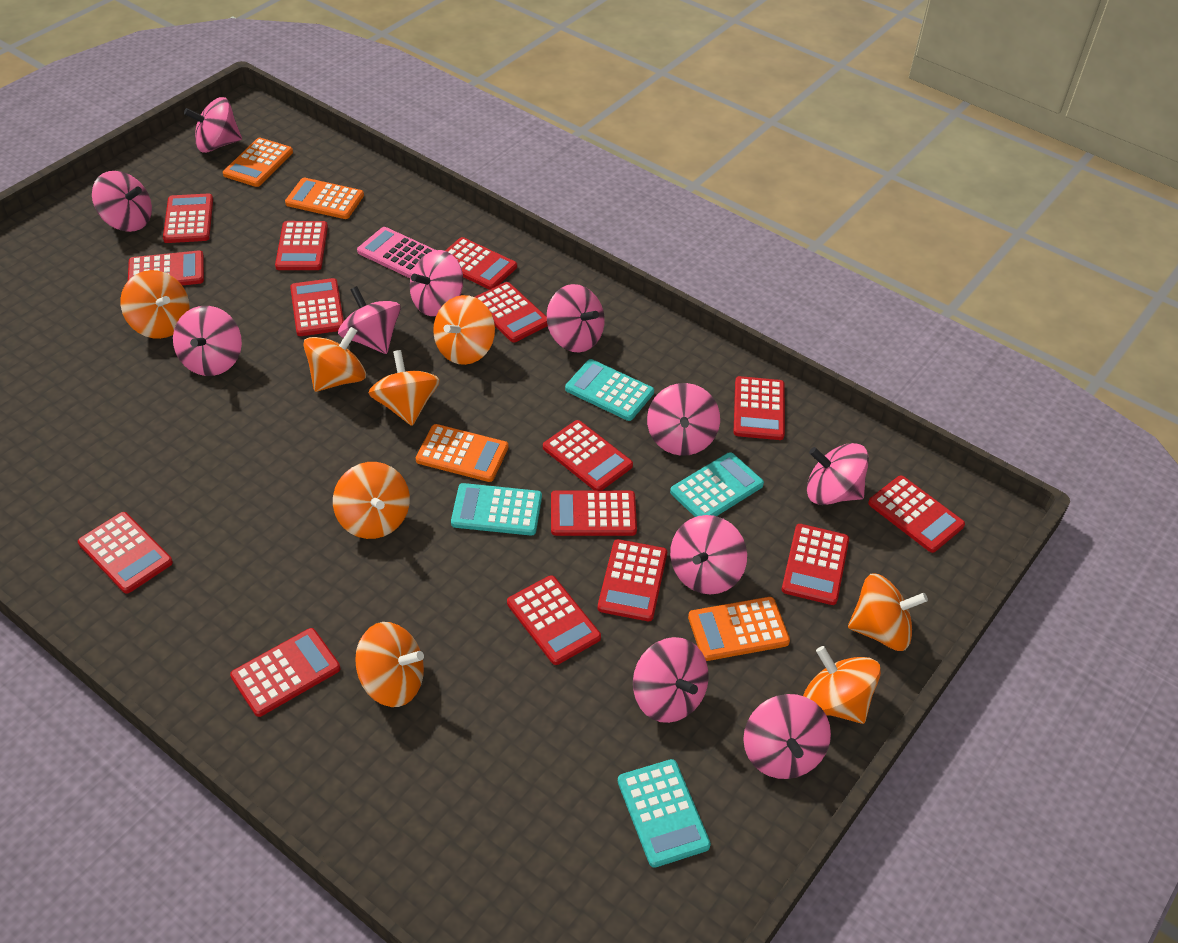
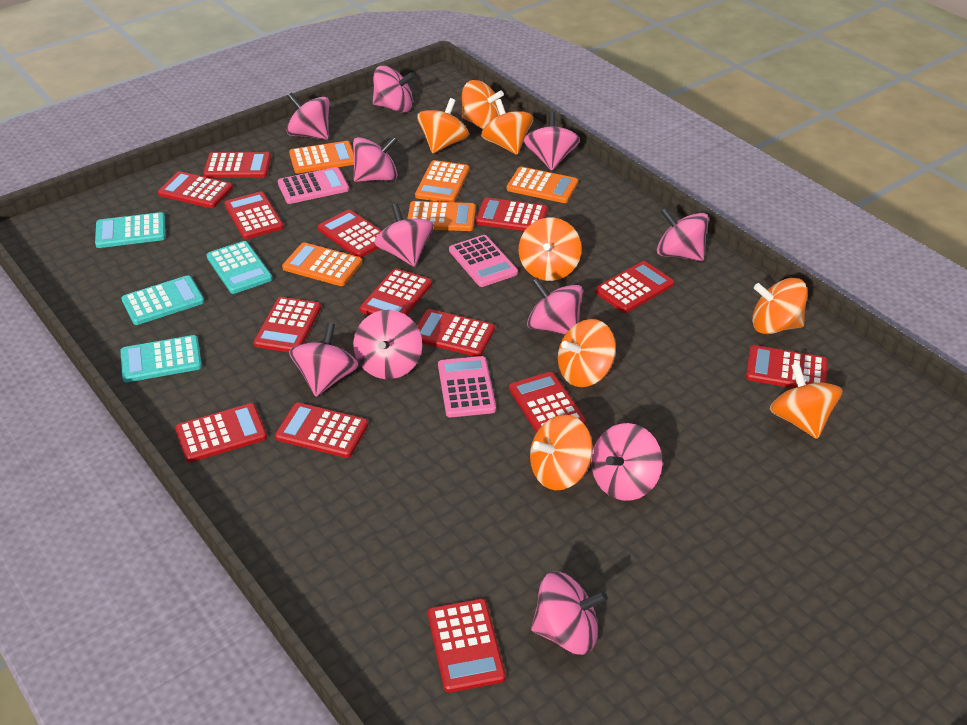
orange calculator: [223,137,293,187] [285,178,364,219] [416,424,508,482] [688,597,790,661] = 4 -> [282,242,362,286] [289,141,354,173] [407,201,476,231] [415,160,469,202] [507,167,578,203] = 5
pink calculator: [357,227,435,278] = 1 -> [278,167,349,204] [438,356,496,417] [449,235,518,287] = 3
red calculator: [78,512,173,594] [128,250,204,286] [163,193,213,243] [230,628,340,717] [275,221,328,270] [290,278,344,336] [445,237,517,290] [475,282,548,342] [507,575,601,665] [543,420,633,491] [551,490,637,536] [598,539,667,621] [734,376,785,440] [782,524,849,605] [868,475,965,553] = 15 -> [158,171,233,208] [175,403,267,462] [203,152,271,178] [224,192,284,239] [254,297,321,352] [275,403,368,458] [318,210,381,258] [360,268,432,315] [417,309,495,357] [428,599,506,693] [476,198,548,231] [509,372,586,433] [595,261,674,313] [746,345,828,388] = 14

